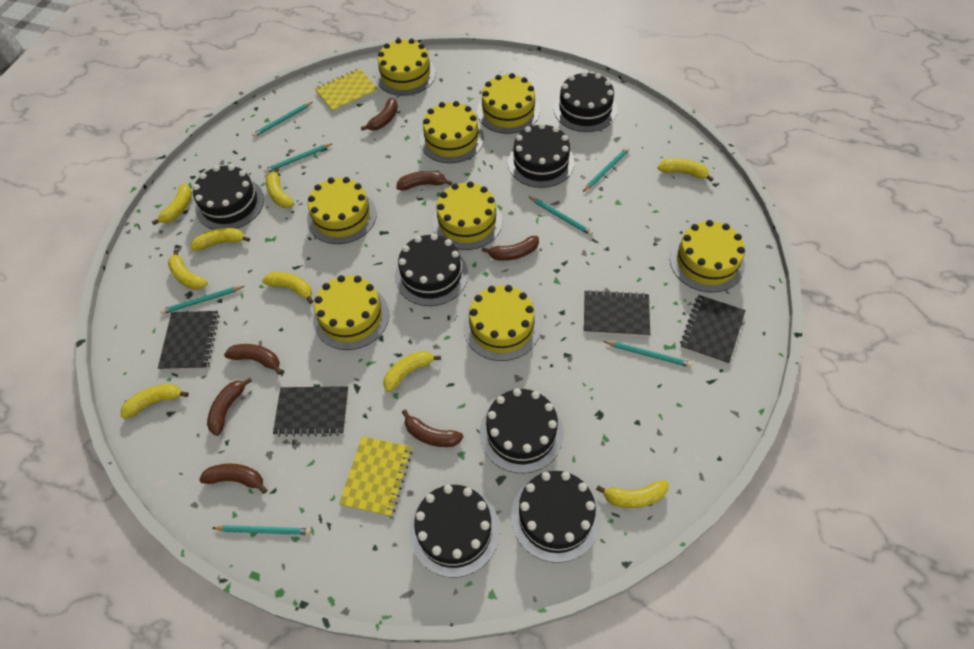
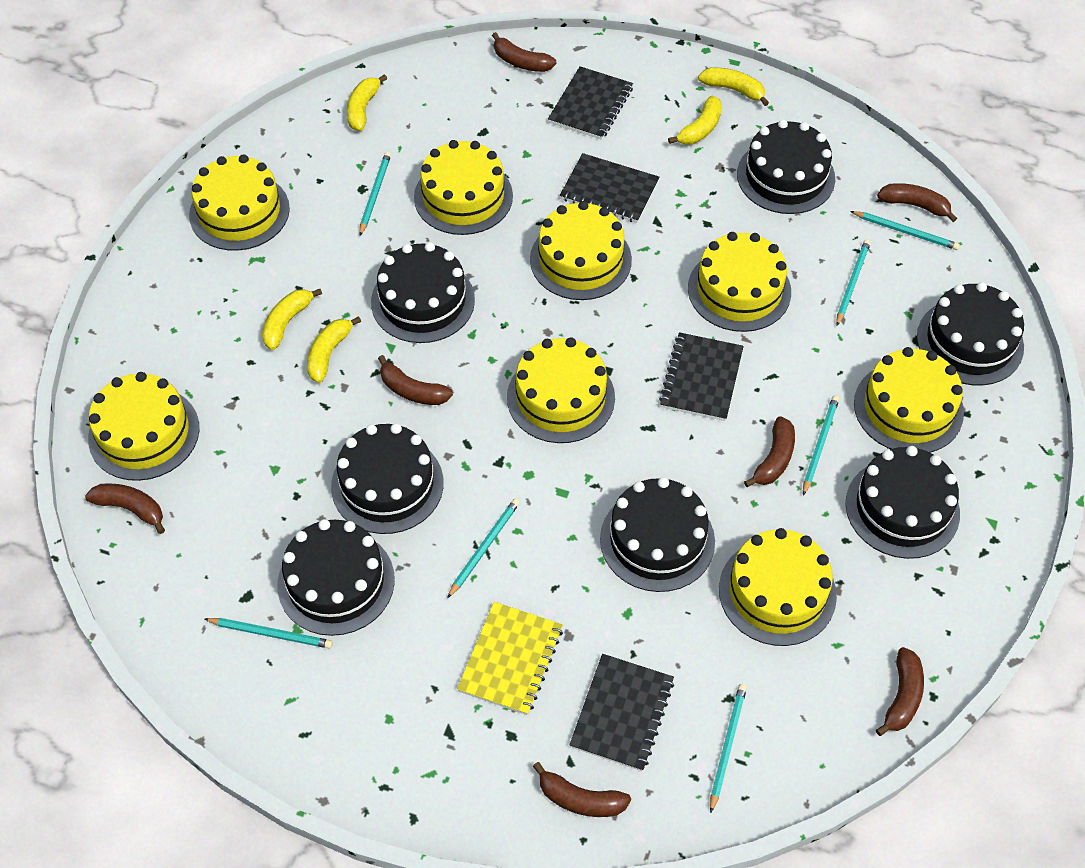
yellow banana: [121,384,189,419] [151,184,192,225] [168,249,208,290] [191,228,250,251] [262,272,313,304] [266,167,294,208] [383,351,441,392] [596,480,668,508] [658,158,713,182] = 9 -> [262,289,322,350] [307,316,361,383] [347,74,387,131] [668,95,722,145] [698,67,769,106] = 5
yellow notebook: [315,68,378,112] [339,436,412,517] = 2 -> [457,602,563,715] = 1

